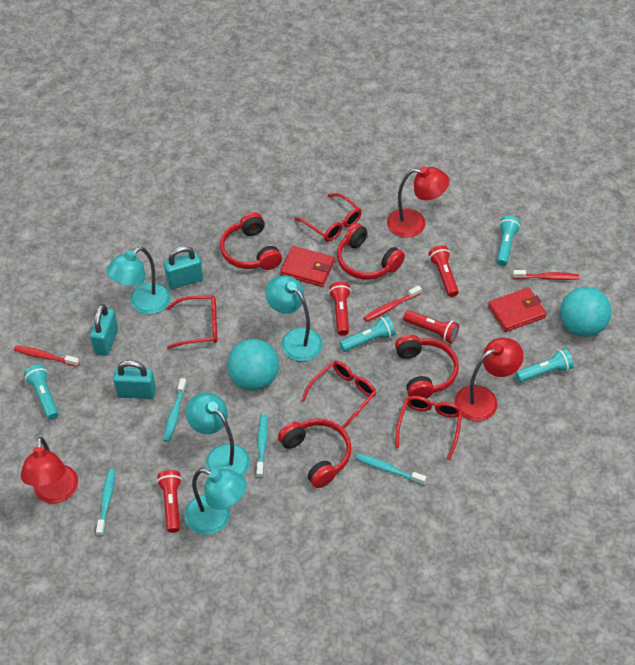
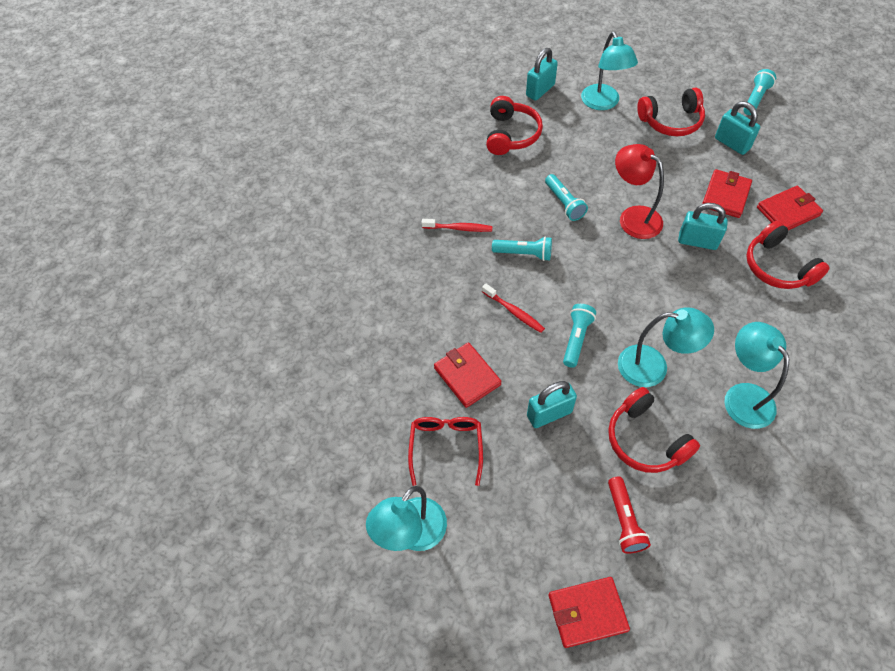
red flashlight: [157,470,182,533] [329,281,351,335] [403,310,459,343] [429,245,459,297] = 4 -> [608,477,651,553] = 1
red glasses: [167,296,217,349] [295,193,362,241] [301,361,376,429] [395,396,463,460] = 4 -> [408,417,483,486] = 1
red lamp: [21,437,78,504] [387,166,449,238] [454,338,524,421] = 3 -> [615,144,664,239] = 1
red toothbrush: [14,346,79,367] [364,285,422,322] [513,270,579,280] = 3 -> [421,219,492,232] [482,283,545,333] = 2
red wallet: [280,246,334,287] [488,287,547,332] = 2 -> [434,342,501,408] [549,577,630,648] [702,169,752,218] [757,186,823,230] = 4
turquoise ball: [227,339,279,391] [560,287,612,337] = 2 -> none = 0
turquoise padlock: [90,304,118,356] [113,360,156,399] [164,246,203,289] = 3 -> [526,48,558,101] [527,381,577,428] [678,203,728,250] [715,101,760,155] = 4
turquoise toothbrush: [96,469,115,537] [163,378,187,442] [256,414,268,478] [356,454,426,485] = 4 -> none = 0

